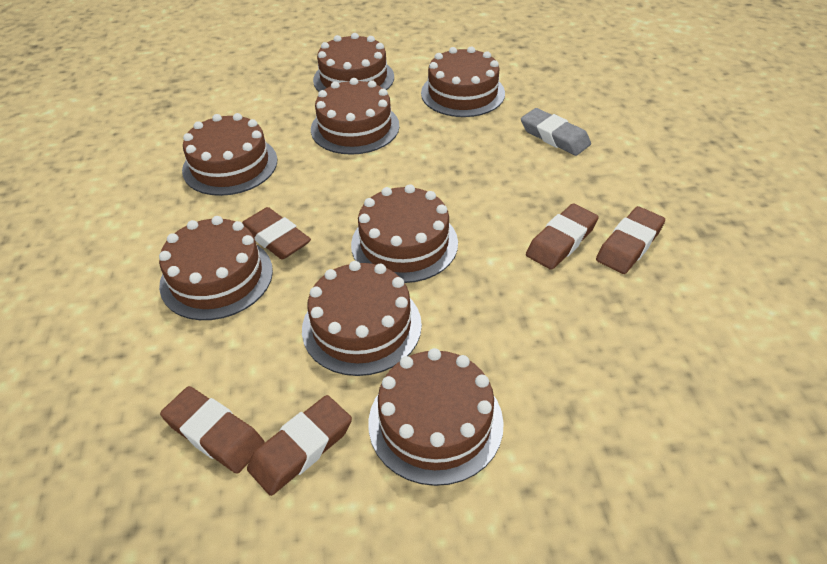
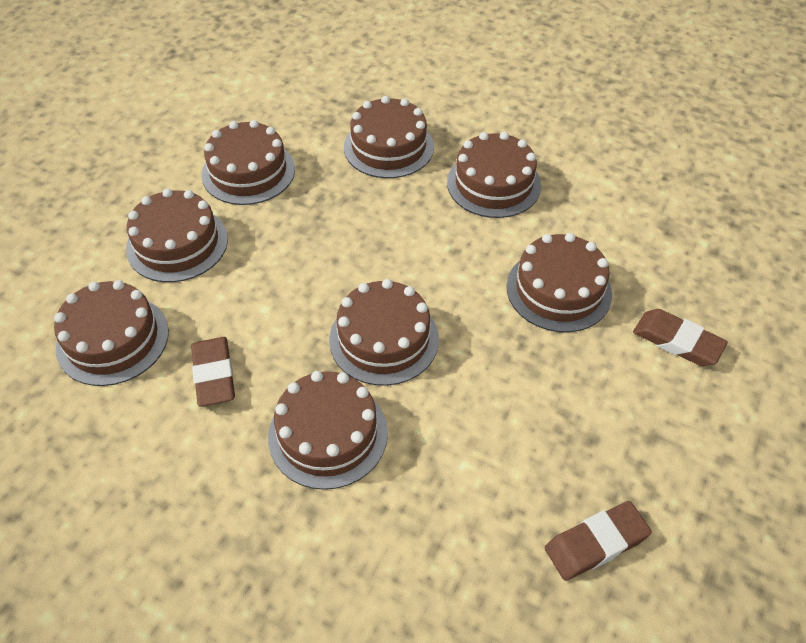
brown eraser: [160,386,265,474] [242,207,311,260] [247,395,352,496] [526,204,599,270] [596,206,665,274] = 5 -> [191,337,235,407] [545,501,652,581] [633,309,728,366] = 3
grey eraser: [521,108,591,156] = 1 -> none = 0

